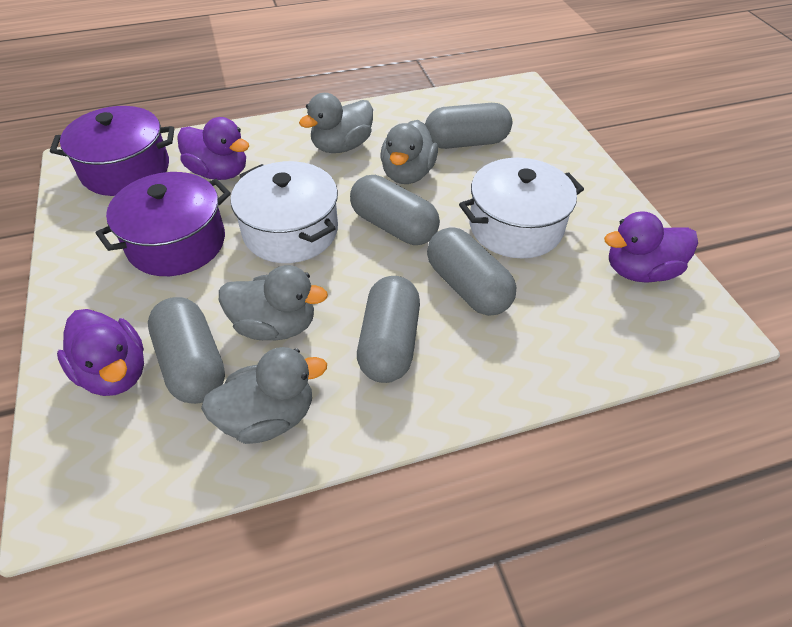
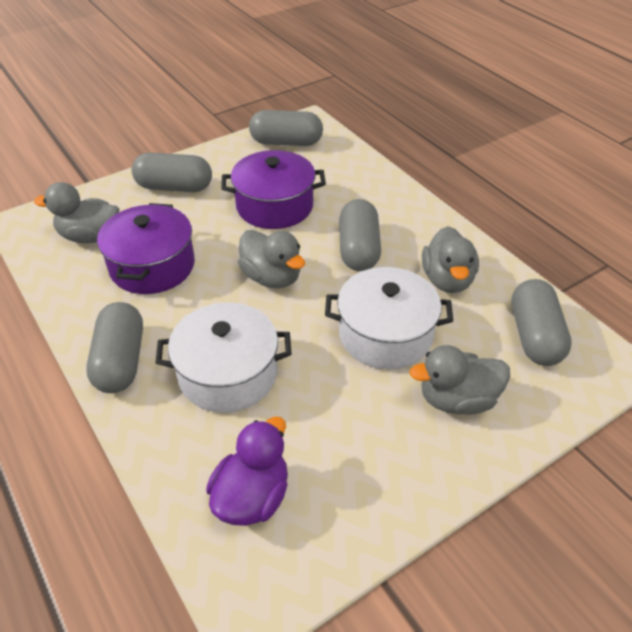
purple duck: [57,309,144,396] [177,117,249,180] [604,211,698,283] = 3 -> [206,416,288,526] = 1

